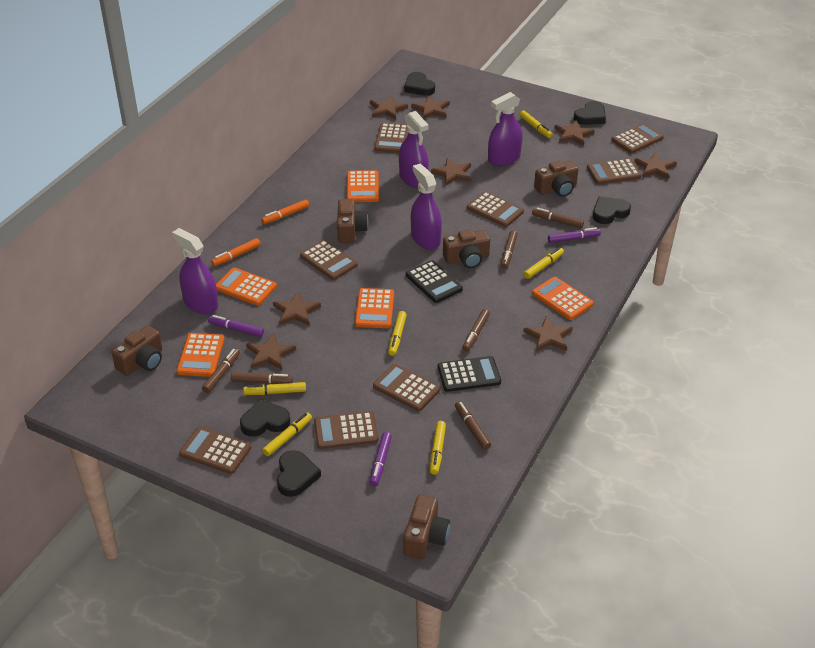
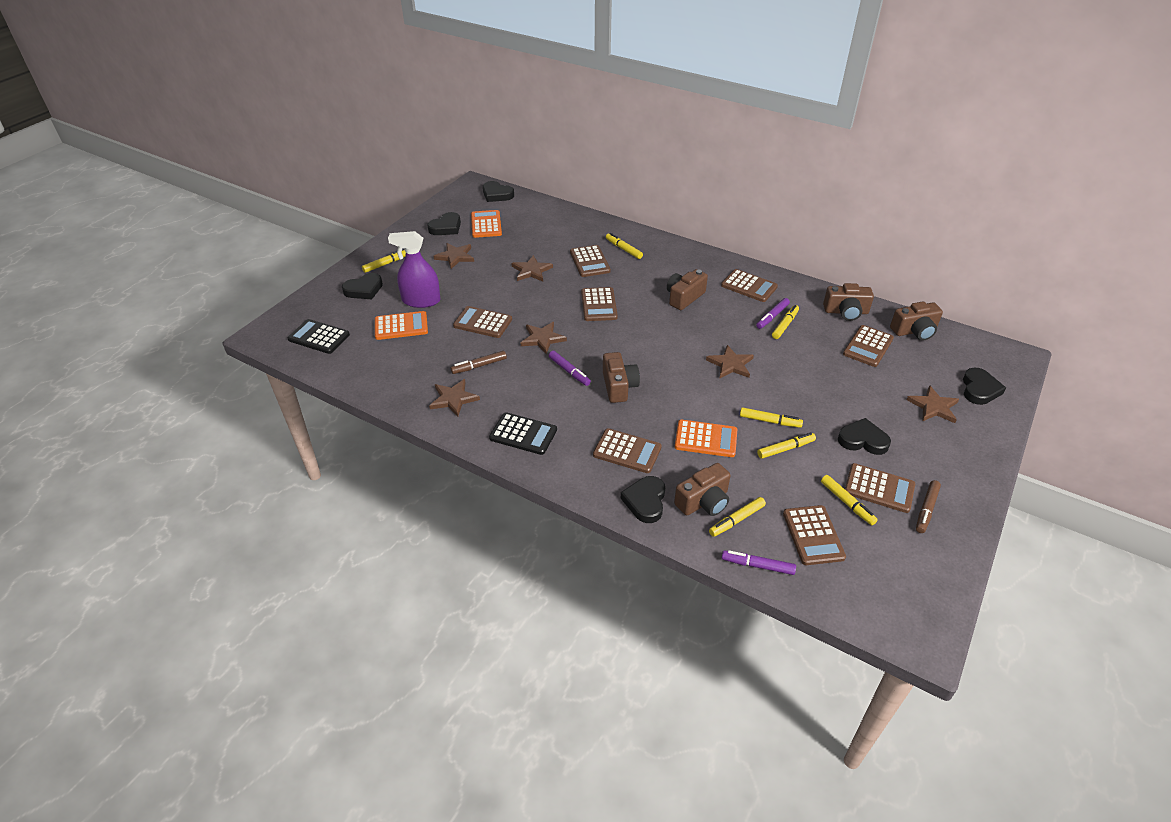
black heart: [240,399,290,437] [277,450,321,497] [404,72,435,96] [574,101,606,125] [593,196,631,224] = 5 -> [342,273,383,299] [427,212,461,235] [483,181,514,202] [621,476,665,523] [838,418,891,455] [963,368,1006,405] = 6
brown marker: [202,348,240,393] [231,372,293,384] [455,401,491,450] [462,309,490,352] [501,230,518,269] [532,208,584,228] = 6 -> [450,351,507,374] [916,480,941,533] = 2
brown star: [246,333,296,370] [273,291,321,325] [370,95,408,120] [411,95,450,119] [431,158,471,186] [523,316,573,352] [554,120,595,146] [634,152,677,179] = 8 -> [429,379,480,417] [433,243,474,269] [511,255,553,281] [521,322,567,354] [706,345,754,379] [907,385,959,423] = 6
orange calculator: [176,333,224,377] [216,268,277,306] [347,170,379,202] [355,288,394,328] [532,277,594,320] = 5 -> [375,311,428,340] [471,210,502,238] [675,420,737,457] = 3
orange marker: [211,238,261,266] [261,200,309,224] = 2 -> none = 0
purple spray bottle: [172,228,218,314] [399,111,429,188] [411,164,442,249] [488,92,523,166] = 4 -> [388,231,440,308] = 1
yellow marker: [243,382,306,395] [262,413,312,456] [388,311,407,356] [430,421,446,475] [519,110,553,138] [523,247,564,279] = 6 -> [362,249,406,273] [606,233,643,259] [709,497,766,537] [740,407,803,428] [757,432,816,459] [772,305,799,339] [821,475,878,525] = 7

